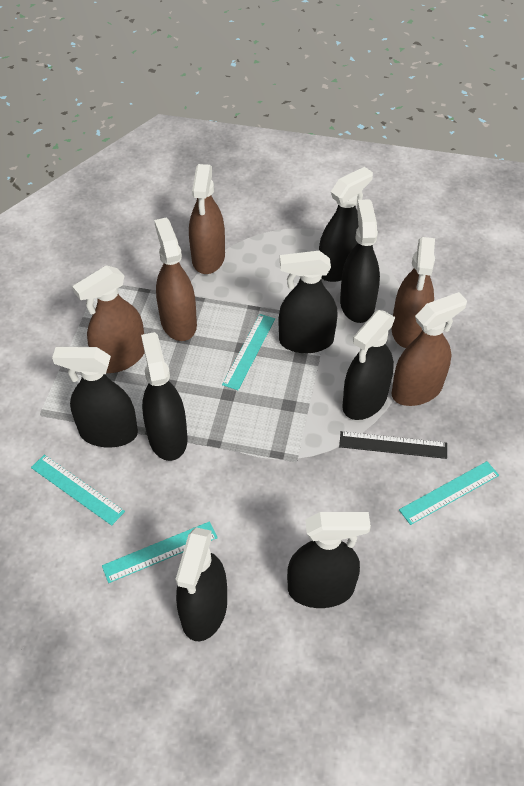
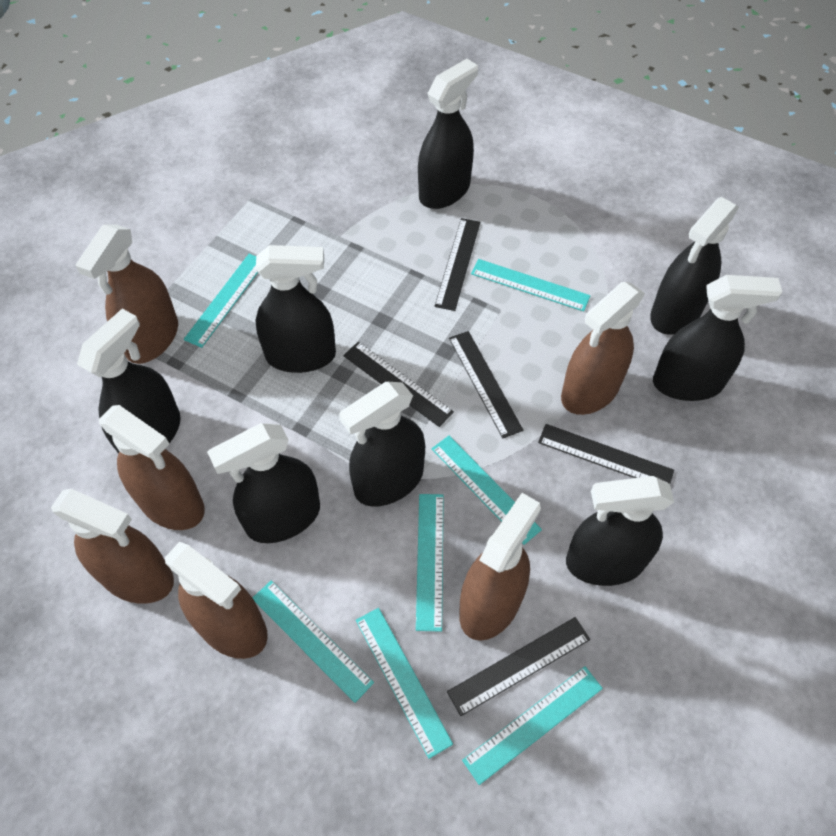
black ruler: [339,431,447,459] = 1 -> [343,342,454,427] [435,218,480,311] [447,617,590,716] [449,331,523,438] [538,424,674,484] = 5
brown spray bottle: [72,265,145,373] [154,218,197,341] [189,164,225,274] [391,237,435,348] [392,292,467,406] = 5 -> [51,489,174,604] [76,224,178,364] [99,405,205,530] [165,542,268,659] [459,493,541,641] [561,282,645,415] = 6
turquoise ruler: [31,455,125,526] [102,521,218,583] [222,314,275,390] [399,461,499,525] = 4 -> [184,254,258,348] [253,580,374,703] [356,608,453,759] [416,494,444,632] [432,436,542,545] [462,666,603,785] [471,259,590,311] = 7

